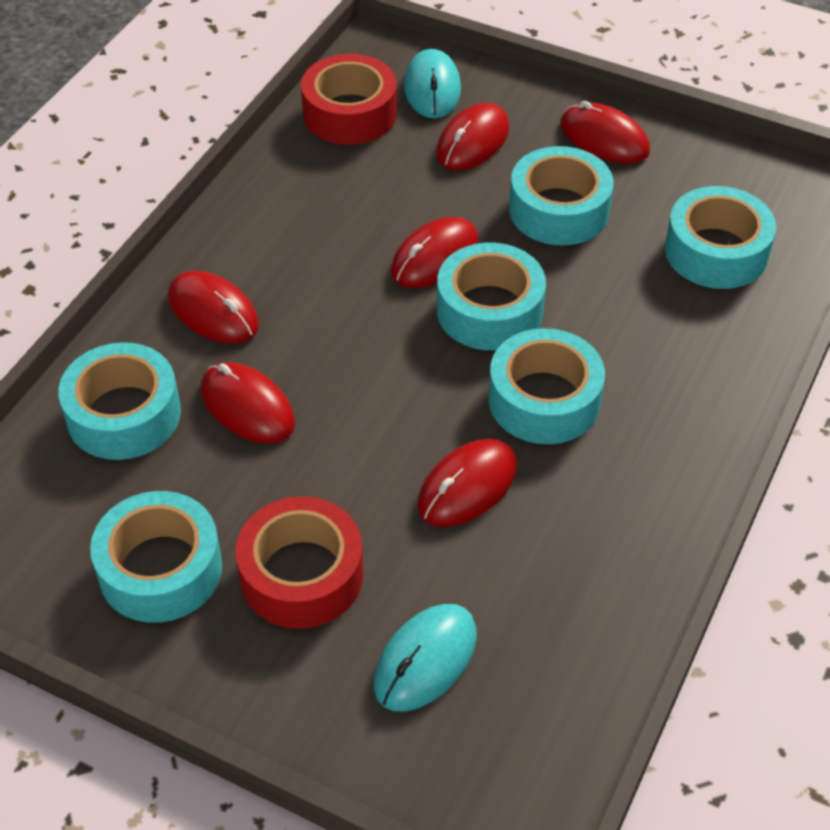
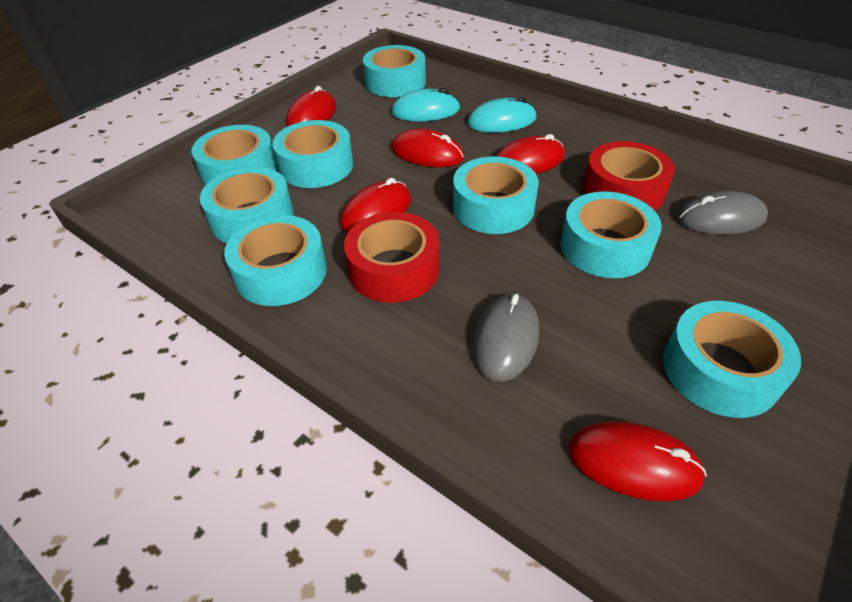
grey mouse: none = 0 -> [473,294,539,382] [677,191,768,235] = 2
red mouse: [168,271,259,344] [201,362,295,444] [391,217,479,288] [417,439,517,527] [436,103,510,170] [561,101,650,163] = 6 -> [286,86,336,127] [340,178,411,232] [391,129,464,167] [495,134,565,174] [568,421,707,501] = 5
turquoise tape: [58,342,181,460] [90,491,222,623] [437,243,546,350] [488,328,605,444] [509,146,614,245] [665,186,776,289] = 6 -> [192,125,277,186] [200,167,294,243] [224,215,327,306] [272,120,353,188] [363,45,426,97] [453,157,539,234] [560,191,662,278] [663,301,801,418] = 8

